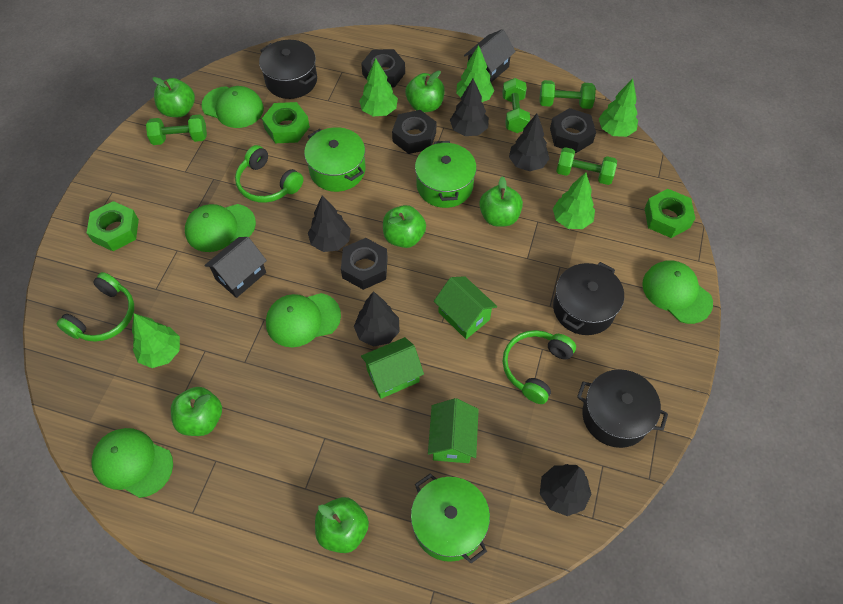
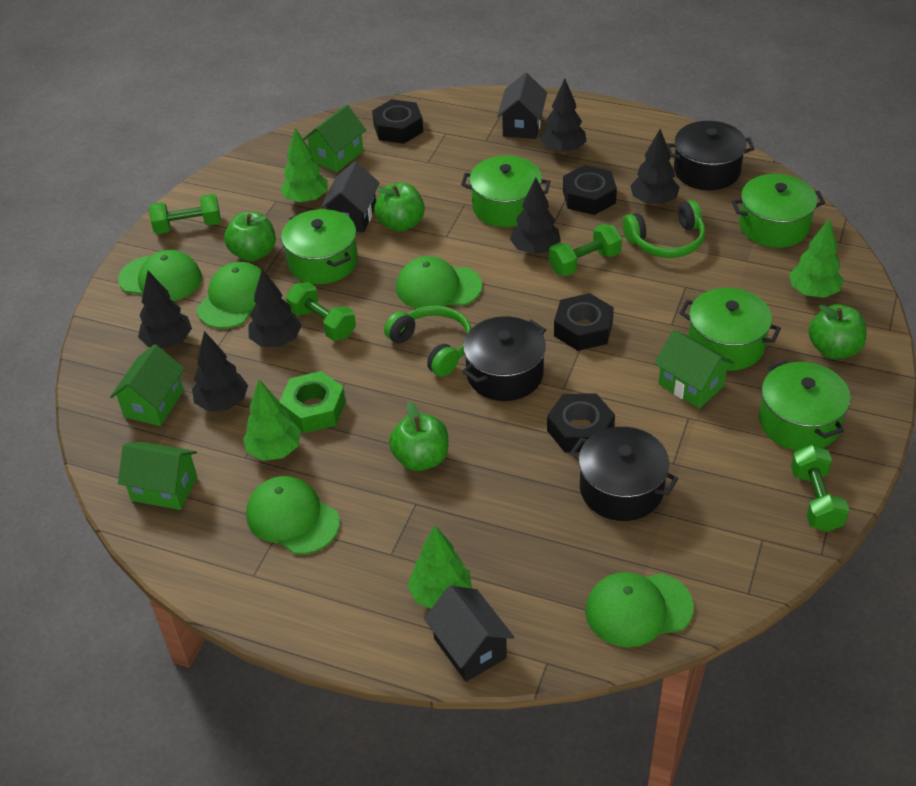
black house: [204,237,267,298] [464,29,516,82] = 2 -> [321,161,380,233] [424,586,514,682] [497,73,547,139] = 3
black tree: [308,195,351,252] [354,291,400,347] [450,79,489,136] [509,113,550,171] [540,464,592,516] = 5 -> [138,271,192,348] [192,331,248,411] [249,269,302,347] [510,177,561,254] [540,79,587,154] [630,129,680,206] = 6
green apple: [152,77,195,117] [171,387,222,436] [315,497,369,553] [383,205,426,248] [405,71,445,112] [479,176,523,226] = 6 -> [224,212,276,261] [374,183,425,232] [389,402,448,471] [808,304,867,359] = 4
green headphones: [57,272,134,342] [235,145,303,203] [503,330,576,404] = 3 -> [384,306,472,377] [623,200,705,258] = 2
green house: [361,337,424,399] [428,398,479,463] [434,276,497,339] = 3 -> [110,344,184,426] [118,442,197,510] [303,105,366,172] [654,330,734,409] = 4
green nut: [87,201,139,251] [262,102,310,143] [644,189,695,238] = 3 -> [279,371,346,433] = 1
green pot: [304,127,366,192] [411,473,490,563] [415,141,477,208] = 3 -> [281,209,358,284] [461,156,551,227] [679,288,781,371] [732,174,825,248] [759,360,851,451] = 5
green tree: [132,314,180,368] [359,58,398,117] [456,45,494,102] [553,172,595,229] [599,79,638,137] = 5 -> [243,379,301,461] [280,128,328,203] [408,525,472,609] [789,218,844,298] = 4

